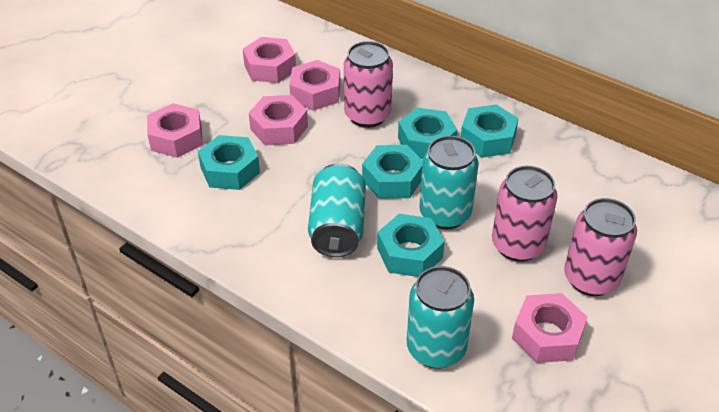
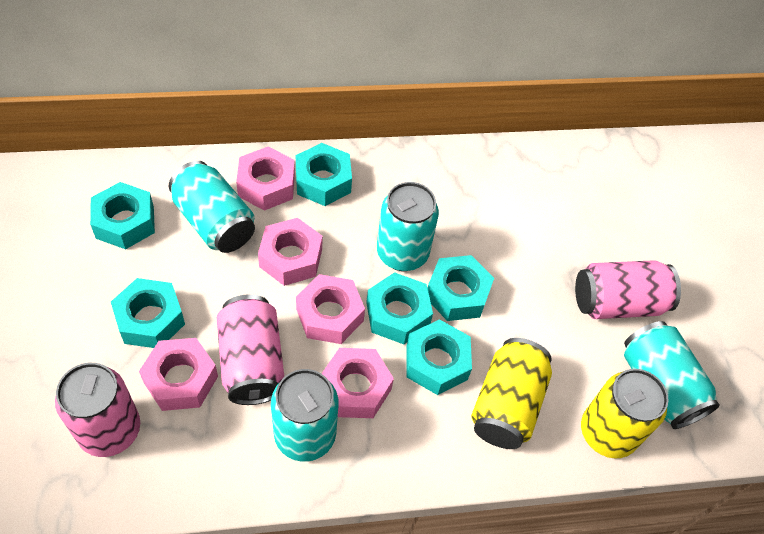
turquoise can: [308,163,366,257] [407,266,474,369] [419,136,478,229] = 3 -> [169,161,255,253] [271,369,339,462] [377,182,439,271] [624,321,720,429] = 4
turquoise nut: [198,135,260,190] [362,145,423,199] [377,214,445,277] [398,108,457,159] [461,104,519,158] = 5 -> [90,182,155,249] [111,278,185,348] [296,143,352,206] [366,272,433,344] [407,319,472,395] [428,255,494,321] = 6
yellow can: none = 0 -> [471,338,552,449] [581,369,668,459] = 2

